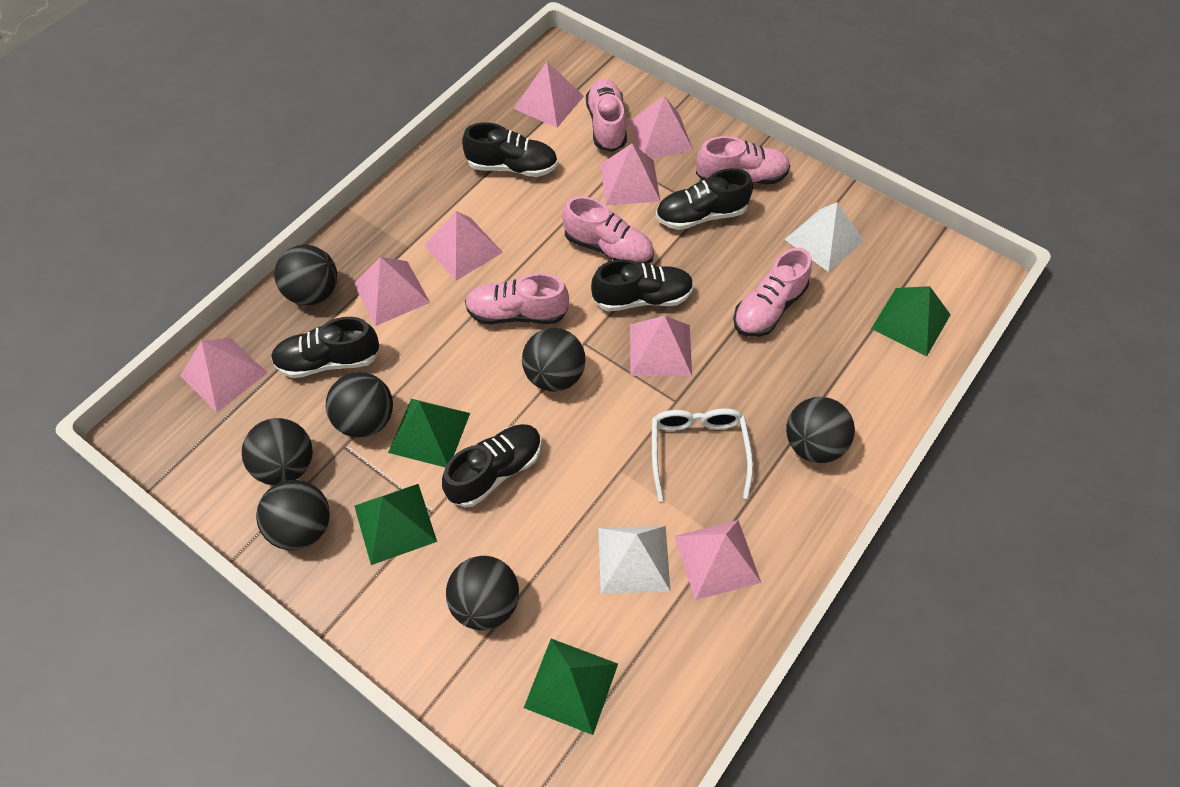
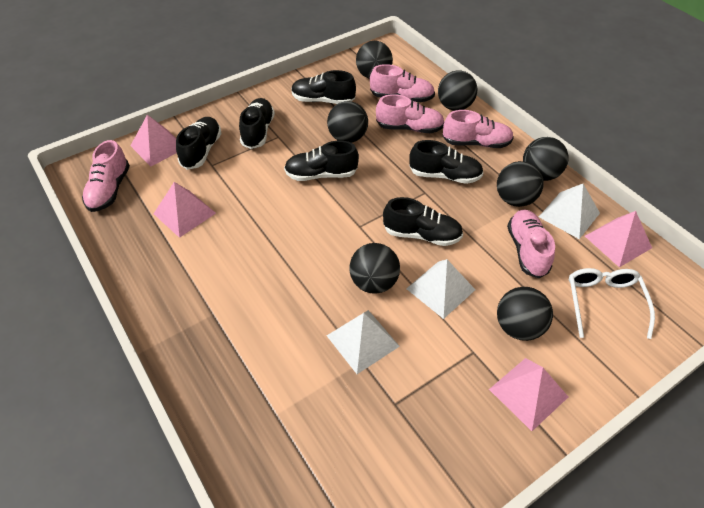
black shoe: [271,317,380,378] [442,424,542,507] [462,122,558,177] [591,259,694,311] [656,168,753,230] = 5 -> [176,117,222,170] [239,98,275,149] [284,141,359,181] [291,70,356,104] [383,197,463,246] [409,140,484,184] = 6
green pyramid: [354,484,437,565] [388,399,470,468] [524,639,618,735] [871,286,951,357] = 4 -> none = 0
pink pyramid: [180,338,267,412] [354,257,430,326] [424,211,503,281] [514,62,584,128] [600,143,661,205] [629,96,693,158] [630,316,692,377] [674,520,761,600] = 8 -> [130,115,177,167] [154,182,216,238] [489,358,568,431] [585,211,652,267] = 4
white pyramid: [598,526,671,594] [784,202,864,272] = 2 -> [327,310,400,374] [406,259,475,319] [539,184,600,239] = 3

